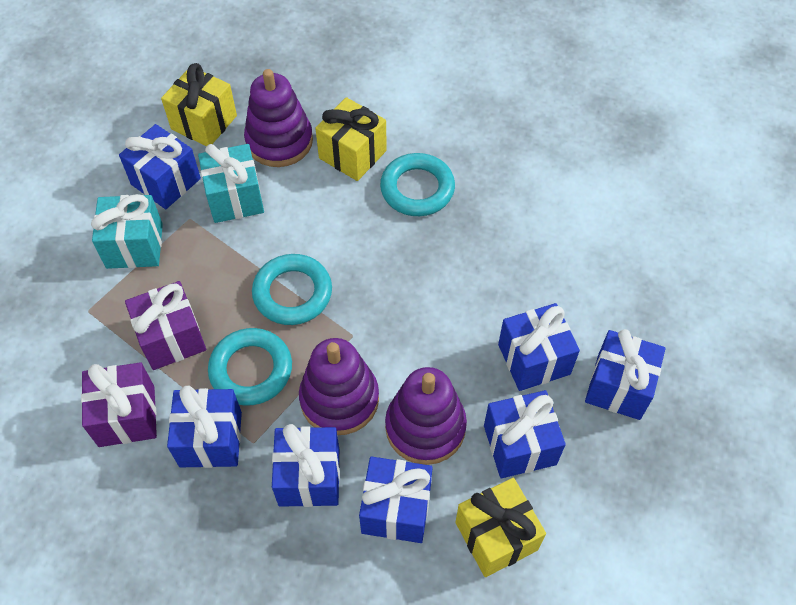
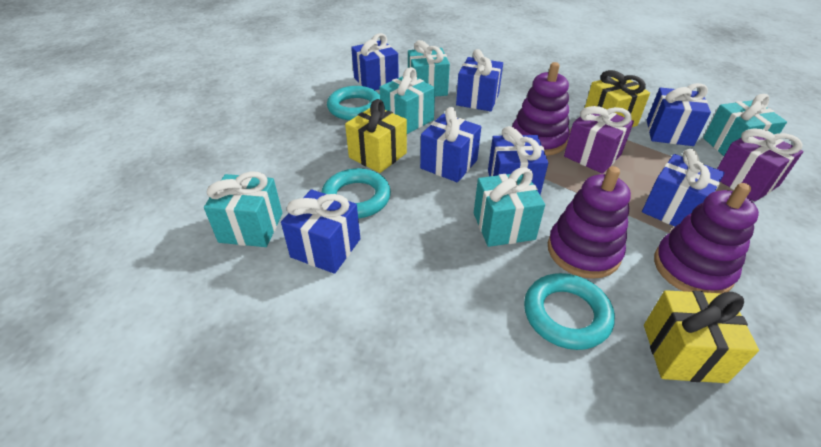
turquoise gift: [91,194,163,269] [198,144,264,223] = 2 -> [204,171,282,247] [379,67,435,134] [408,40,450,97] [474,167,545,247] [703,94,787,156] = 5

